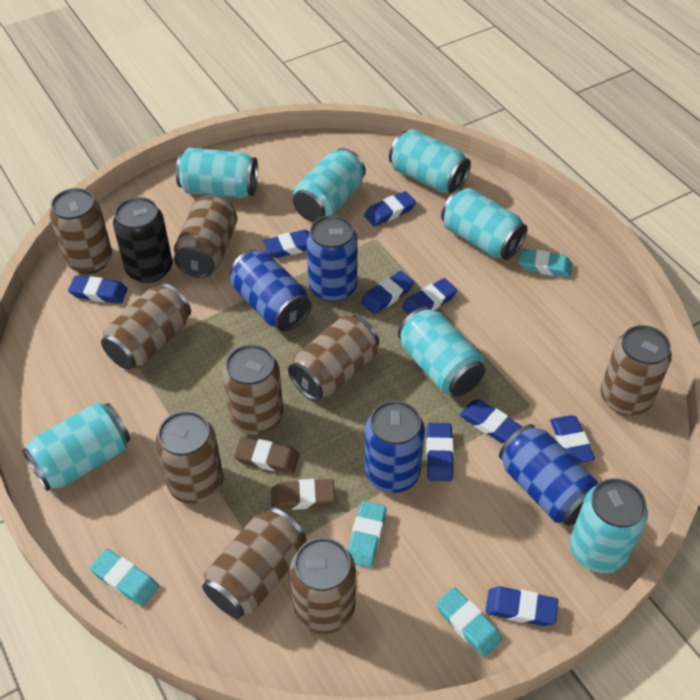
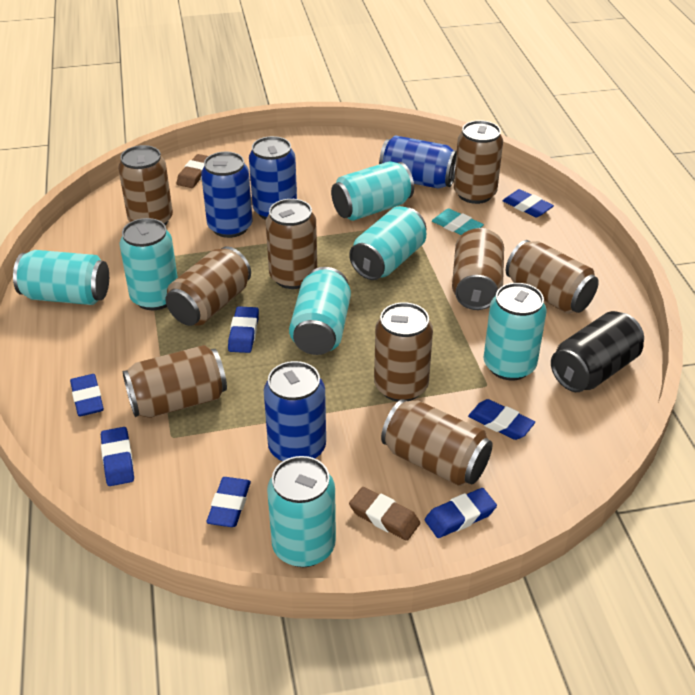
blue eraser: [68,276,128,304] [263,230,309,258] [361,271,414,314] [364,191,416,227] [402,278,457,315] [426,423,454,481] [459,400,522,443] [485,586,558,626] [550,415,595,463] = 9 -> [70,374,104,416] [101,427,134,486] [206,477,251,527] [228,306,259,353] [425,488,497,538] [468,399,535,440] [502,189,554,217] = 7
turquoise eraser: [90,549,159,606] [348,501,386,568] [436,587,502,657] [519,248,572,278] = 4 -> [432,209,484,235] = 1

